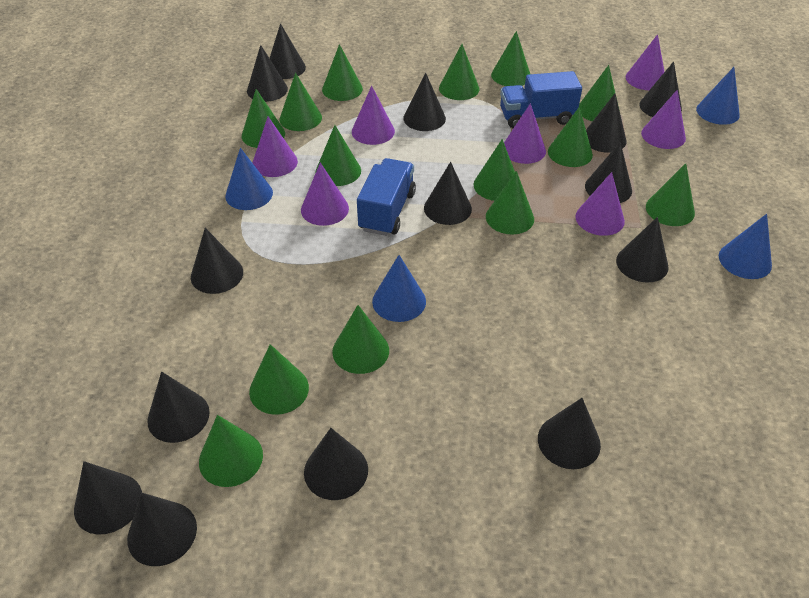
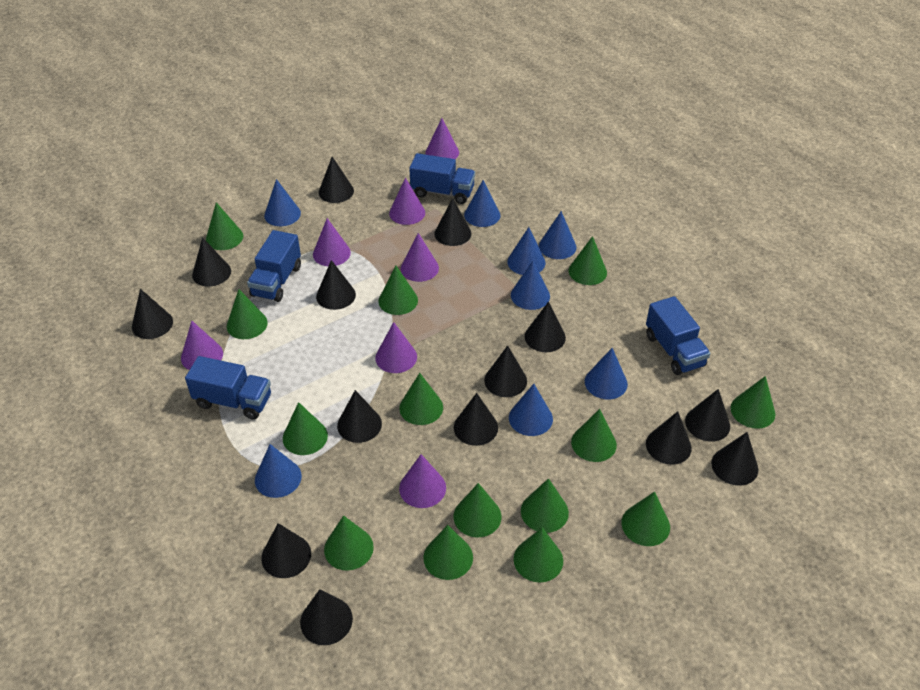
blue cone: [225,148,273,210] [372,255,426,322] [696,67,740,125] [719,214,772,279] = 4 -> [255,444,302,498] [264,179,301,226] [464,180,500,227] [507,227,545,275] [509,384,553,436] [511,261,550,310] [539,211,576,259] [585,348,628,399] = 8
blue truck: [357,158,416,236] [500,71,582,128] = 2 -> [185,356,271,420] [247,230,301,302] [409,153,475,204] [646,296,711,375] = 4

